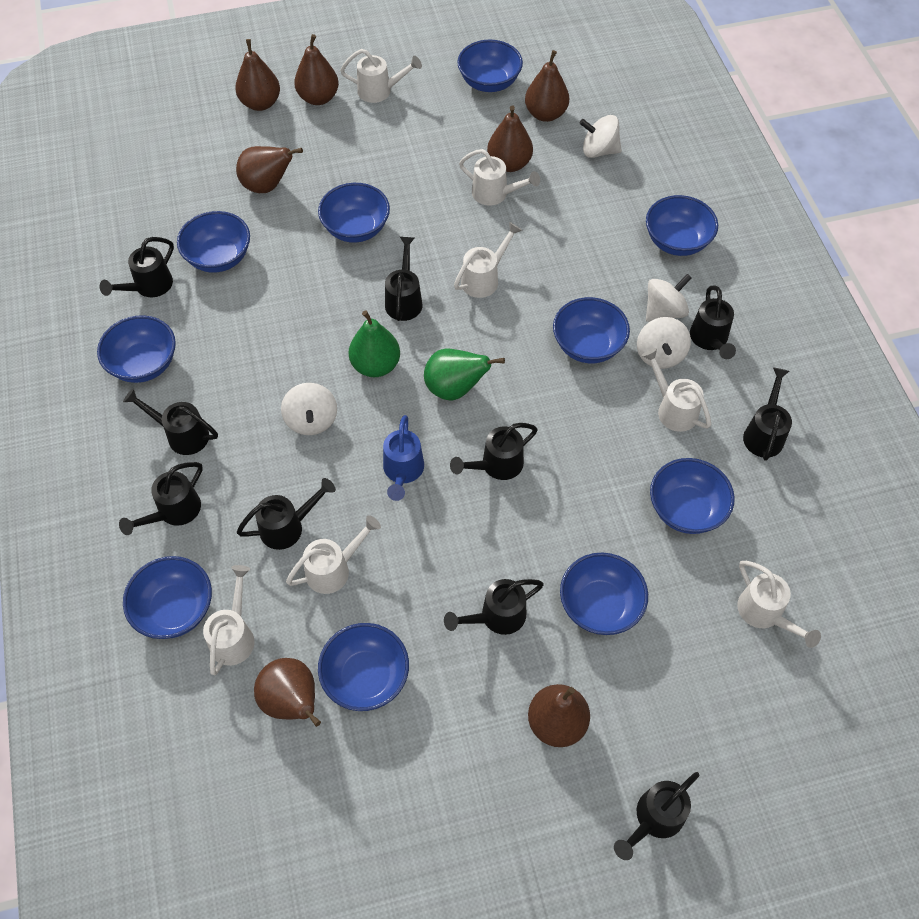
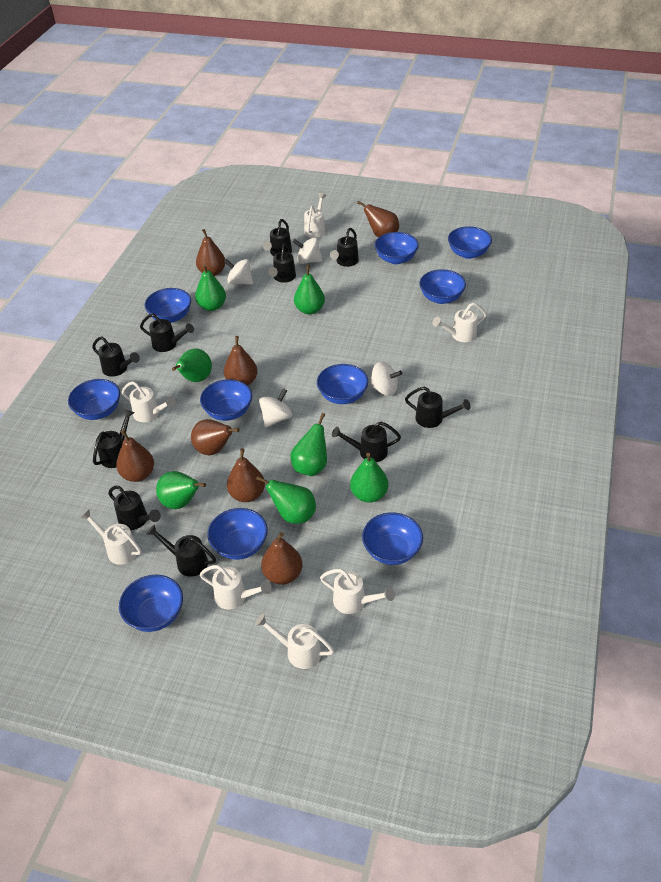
blue watering can: [383,415,424,501] = 1 -> none = 0
green pear: [349,310,400,377] [424,348,505,400] = 2 -> [156,471,206,509] [172,349,212,382] [195,264,226,311] [256,476,316,524] [290,413,327,476] [294,265,325,315] [350,453,388,503] = 7

